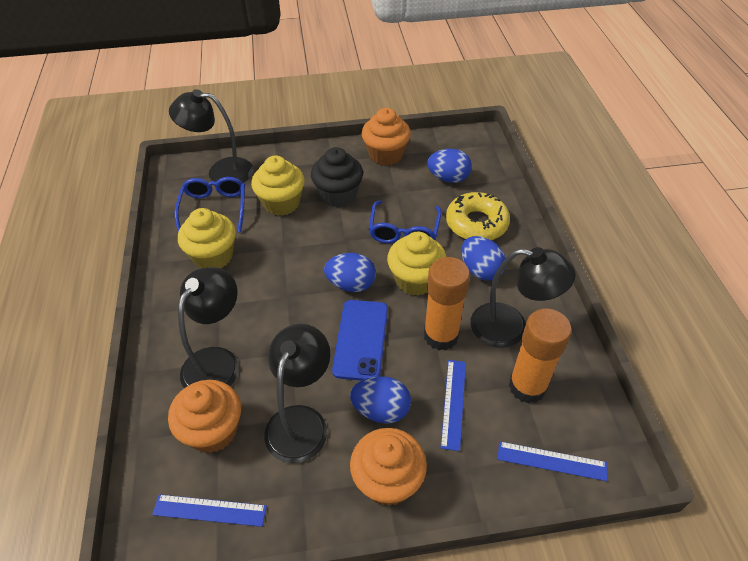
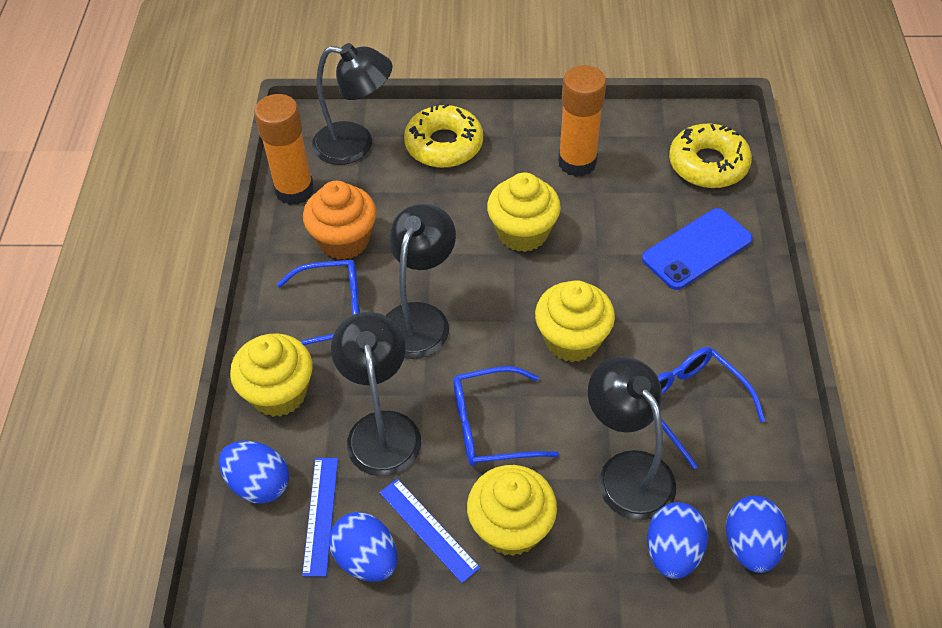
black cupcake: [311,147,363,207] = 1 -> none = 0
blue glasses: [175,177,245,232] [369,201,441,243] = 2 -> [277,260,360,345] [453,366,559,466] [657,347,766,469] = 3
blue ruler: [152,494,267,527] [441,360,466,451] [498,441,607,481] = 3 -> [302,458,338,577] [379,478,480,583] = 2
orange cupcake: [168,380,241,453] [350,428,427,506] [362,108,411,166] = 3 -> [303,181,377,260] = 1
yellow cupcake: [178,208,236,268] [251,155,305,216] [387,232,447,296] = 3 -> [230,333,313,417] [467,465,557,556] [487,173,561,252] [535,280,615,362] = 4
yellow donut: [446,192,510,240] = 1 -> [404,103,483,168] [669,124,752,188] = 2

